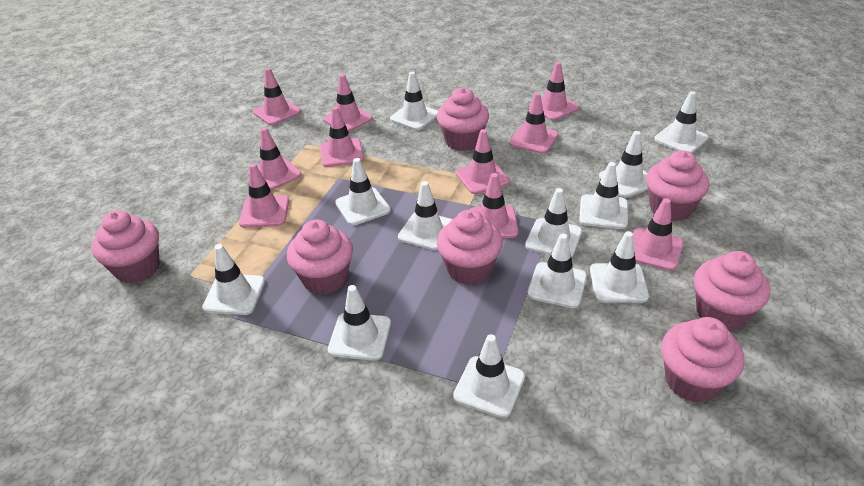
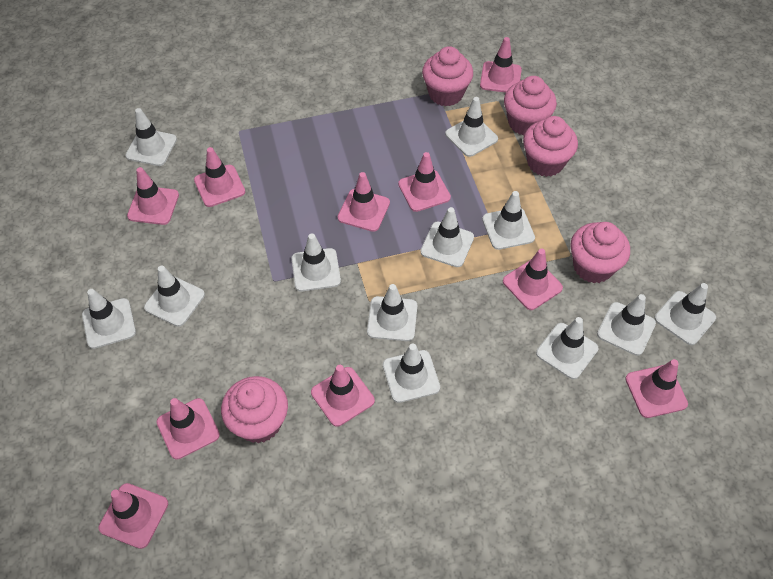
pink cupcake: [92,210,160,284] [287,220,353,295] [437,88,489,151] [437,210,503,285] [646,150,709,221] [661,317,744,403] [694,251,770,331] = 7 -> [221,376,288,443] [422,46,473,106] [504,76,557,136] [523,116,578,177] [570,222,630,283] = 5

